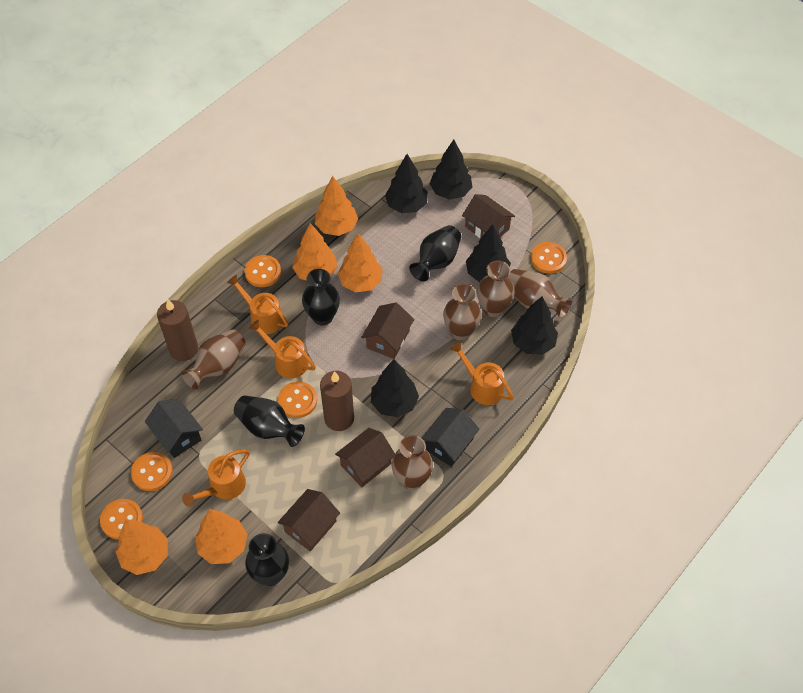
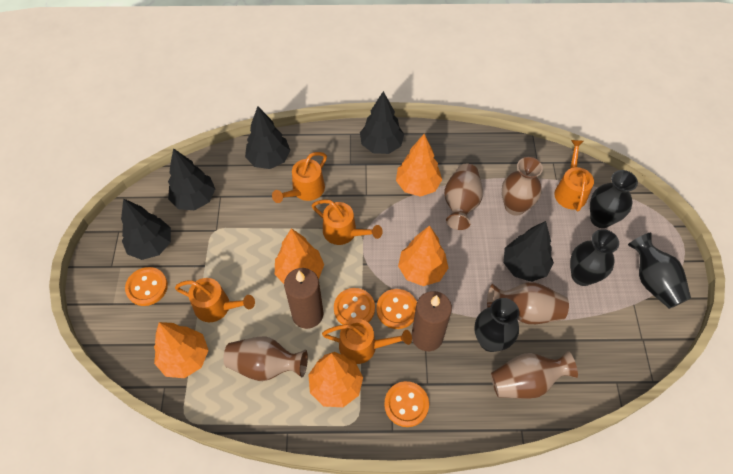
black house: [145,399,203,458] [422,408,479,467] = 2 -> none = 0
brown house: [278,489,340,551] [335,428,395,487] [361,303,414,359] [462,194,515,238] = 4 -> none = 0
orange button: [100,499,143,540] [131,452,173,491] [244,255,281,287] [278,381,317,418] [531,242,567,274] = 5 -> [125,267,168,306] [334,288,375,325] [376,289,417,329] [384,381,429,427] = 4
orange watering can: [182,449,249,507] [227,275,288,334] [249,320,316,378] [450,342,514,405] = 4 -> [175,278,255,322] [272,152,327,203] [312,199,383,245] [322,319,412,364] [554,140,594,212] = 5

